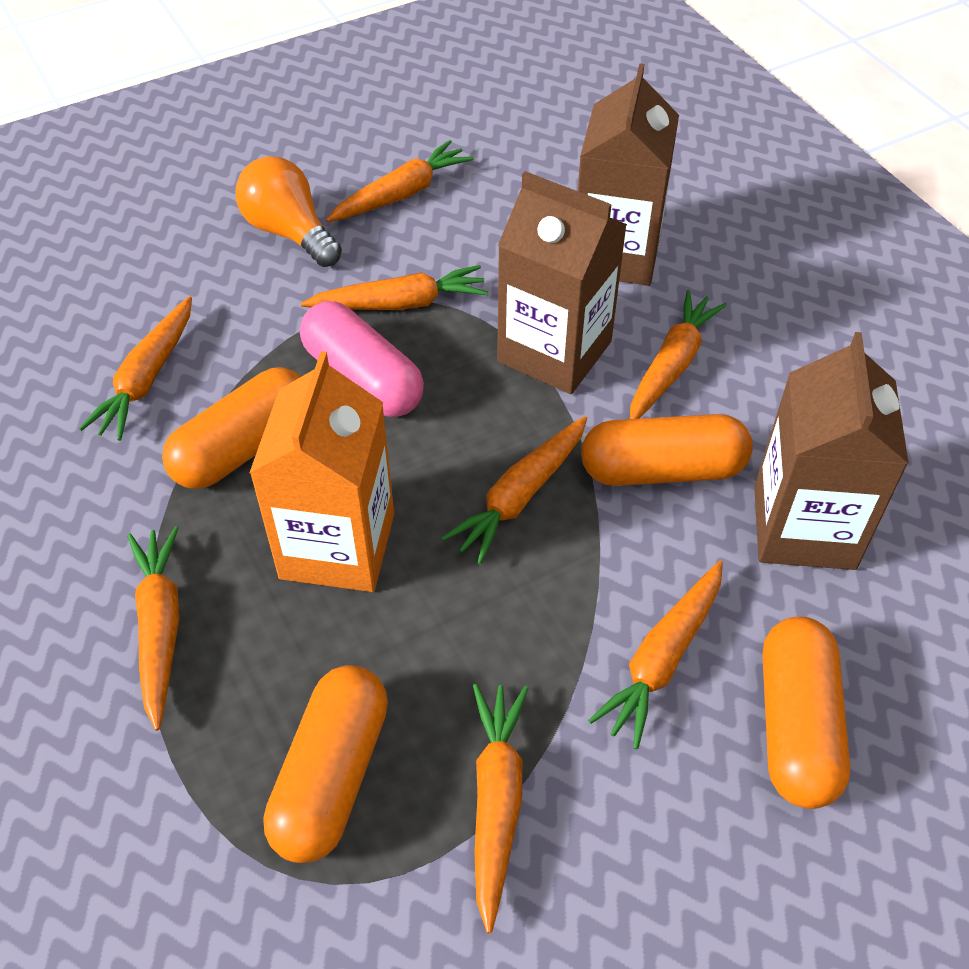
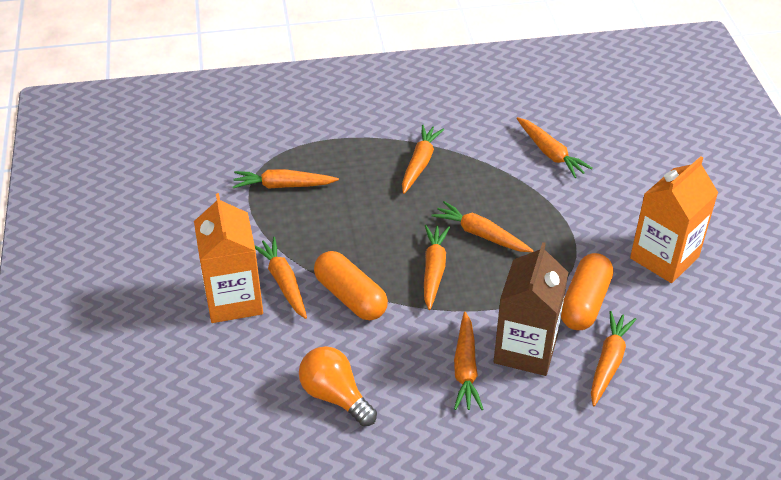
brown carton: [497,171,627,394] [578,63,679,286] [754,332,909,570] = 3 -> [494,242,569,376] = 1
orange capsule: [162,367,302,489] [263,665,388,863] [581,414,753,486] [762,617,850,809] = 4 -> [314,251,388,320] [561,253,613,330] = 2
orange carton: [250,351,394,592] = 1 -> [194,193,263,323] [630,156,718,283] = 2
pink capsule: [300,301,424,417] = 1 -> none = 0

